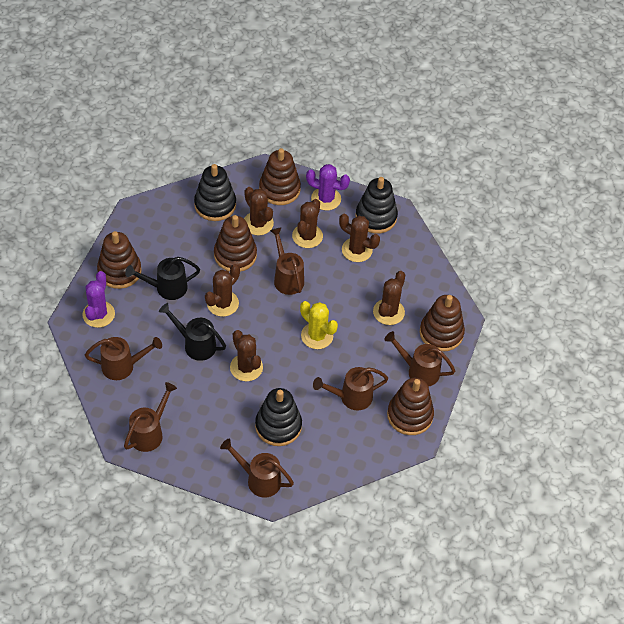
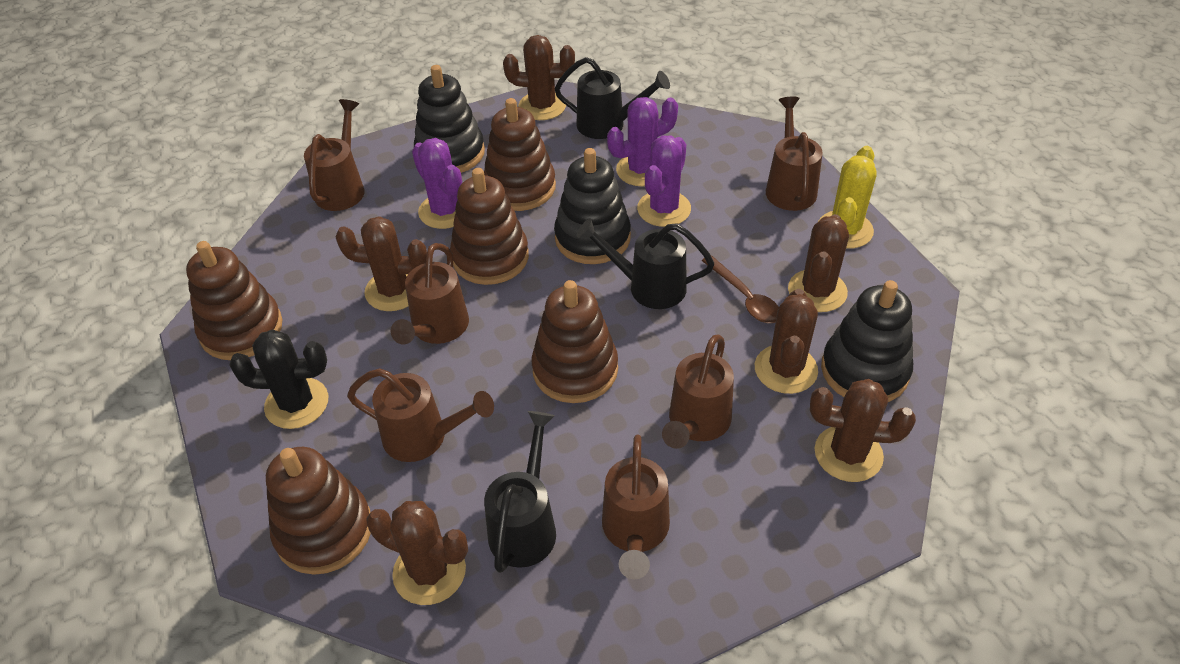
black cactus: none = 0 -> [229,329,328,429] = 1
black watering can: [125,257,200,300] [159,303,226,361] = 2 -> [484,411,556,573] [555,57,670,139] [577,218,714,309] = 3
brown spoon: none = 0 -> [702,255,779,323] = 1
purple cactus: [82,271,115,328] [306,164,350,211] = 2 -> [412,138,462,229] [607,97,678,186] [637,135,691,227] = 3

